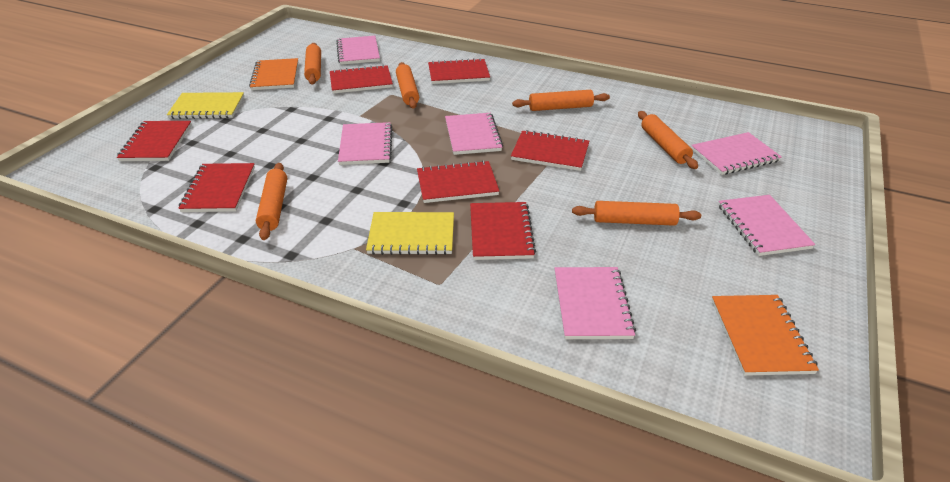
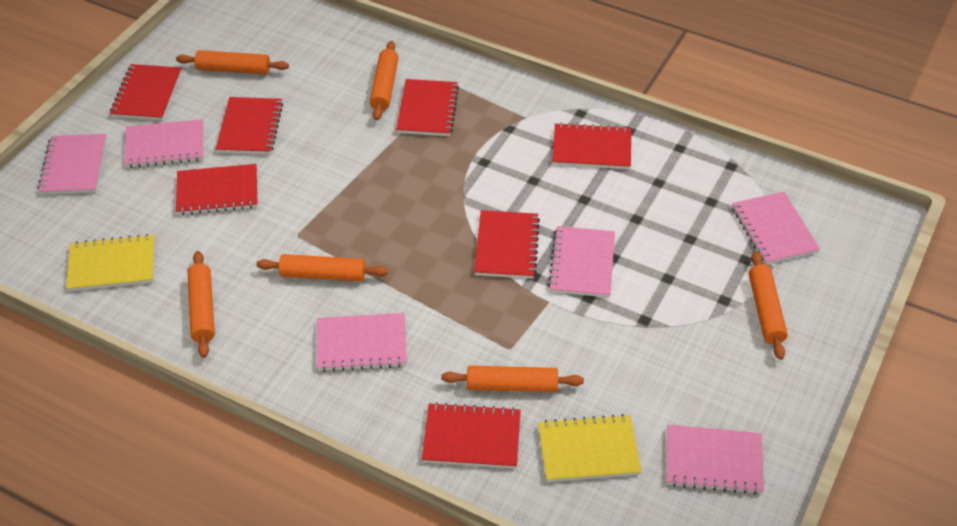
orange notebook: [249,58,298,90] [712,295,819,376] = 2 -> none = 0

